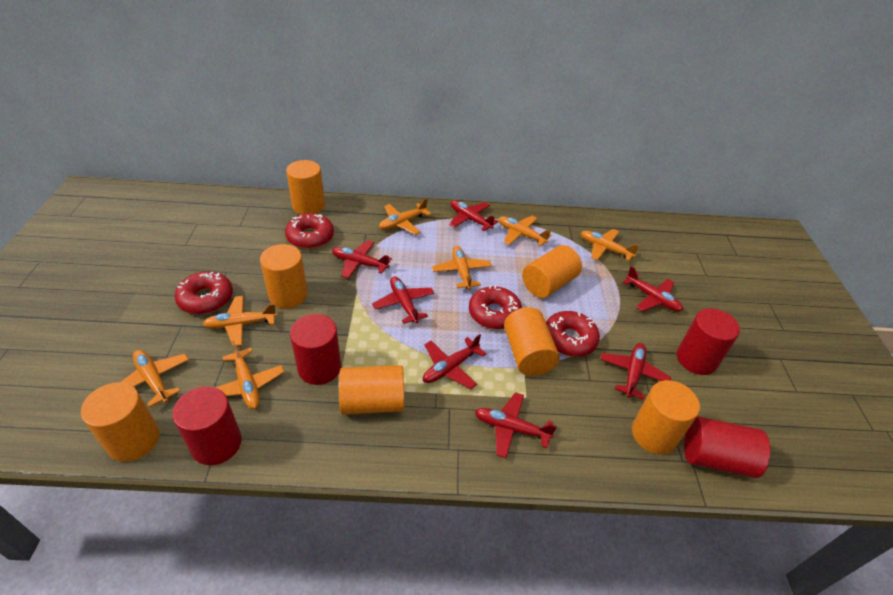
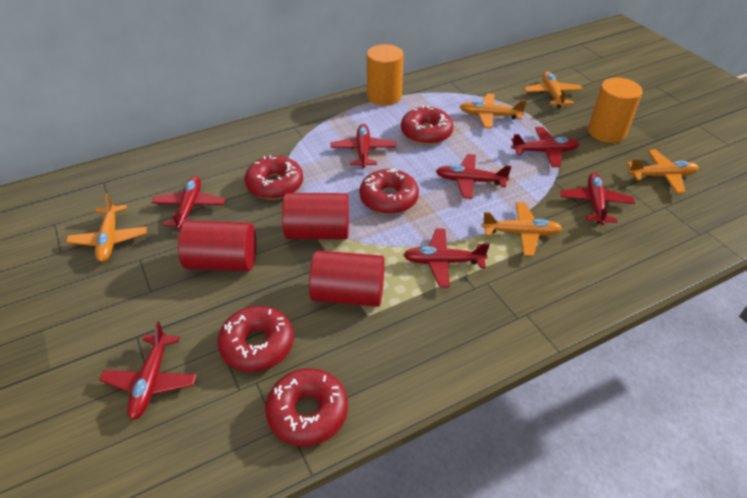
orange cylinder: [81,382,159,462] [260,244,308,308] [286,160,325,215] [339,365,404,414] [504,307,559,376] [522,245,582,298] [632,380,700,454] = 7 -> [367,44,404,105] [588,77,643,143] = 2
orange plane: [121,350,189,407] [203,296,277,347] [215,340,284,409] [379,198,431,235] [432,246,492,290] [498,216,551,246] [581,229,639,261] = 7 -> [66,193,147,262] [460,93,527,129] [482,202,562,256] [524,71,583,108] [626,149,699,194] = 5
red cylinder: [172,386,242,465] [290,314,341,385] [677,308,740,375] [684,416,770,478] = 4 -> [178,221,256,271] [282,193,349,239] [309,250,385,307] = 3
red donut: [175,271,233,314] [285,213,334,249] [469,286,522,329] [546,311,600,357] = 4 -> [218,306,294,372] [245,155,303,200] [265,368,348,446] [359,168,419,214] [401,105,454,145] = 5

